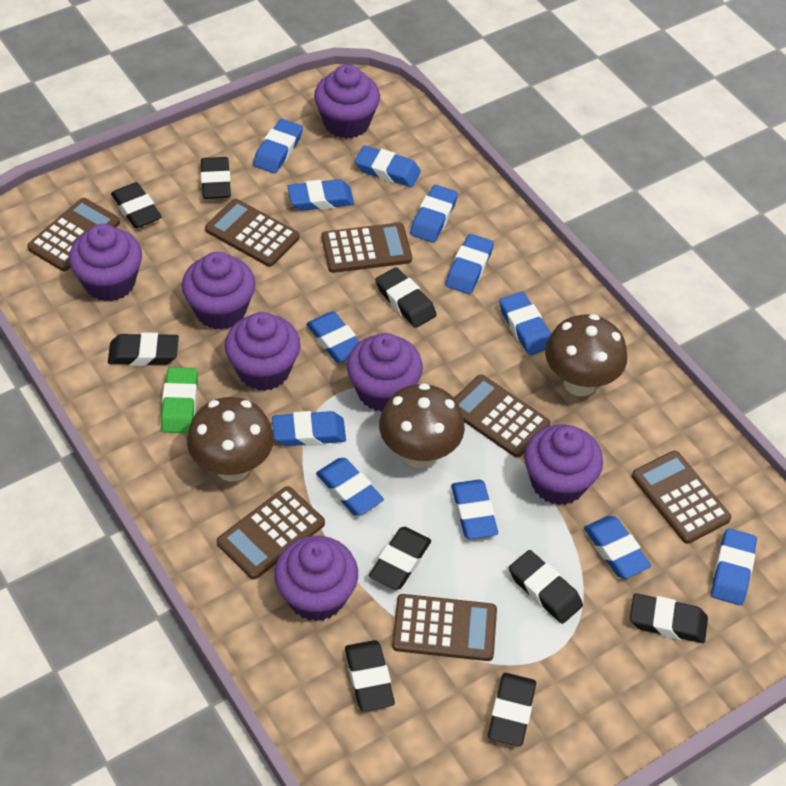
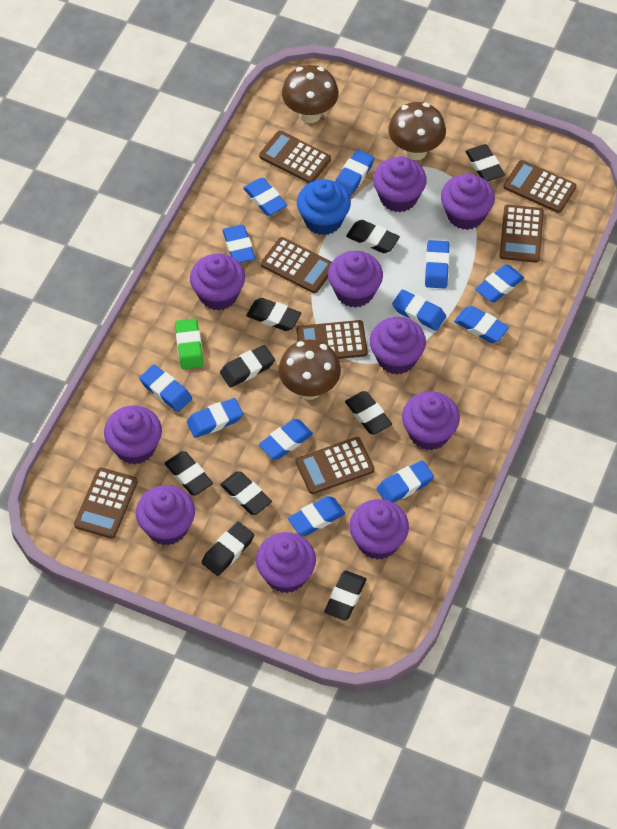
blue cupcake: none = 0 -> [297,179,351,235] = 1
purple cupcake: [69,224,142,302] [182,252,256,330] [225,312,301,391] [274,536,358,621] [314,64,380,139] [347,333,423,412] [524,424,603,505] = 7 -> [104,405,162,465] [136,485,195,545] [190,254,245,311] [256,532,316,593] [328,251,383,308] [349,499,409,560] [370,317,426,374] [373,156,427,212] [402,392,460,450] [441,174,495,230] = 10

